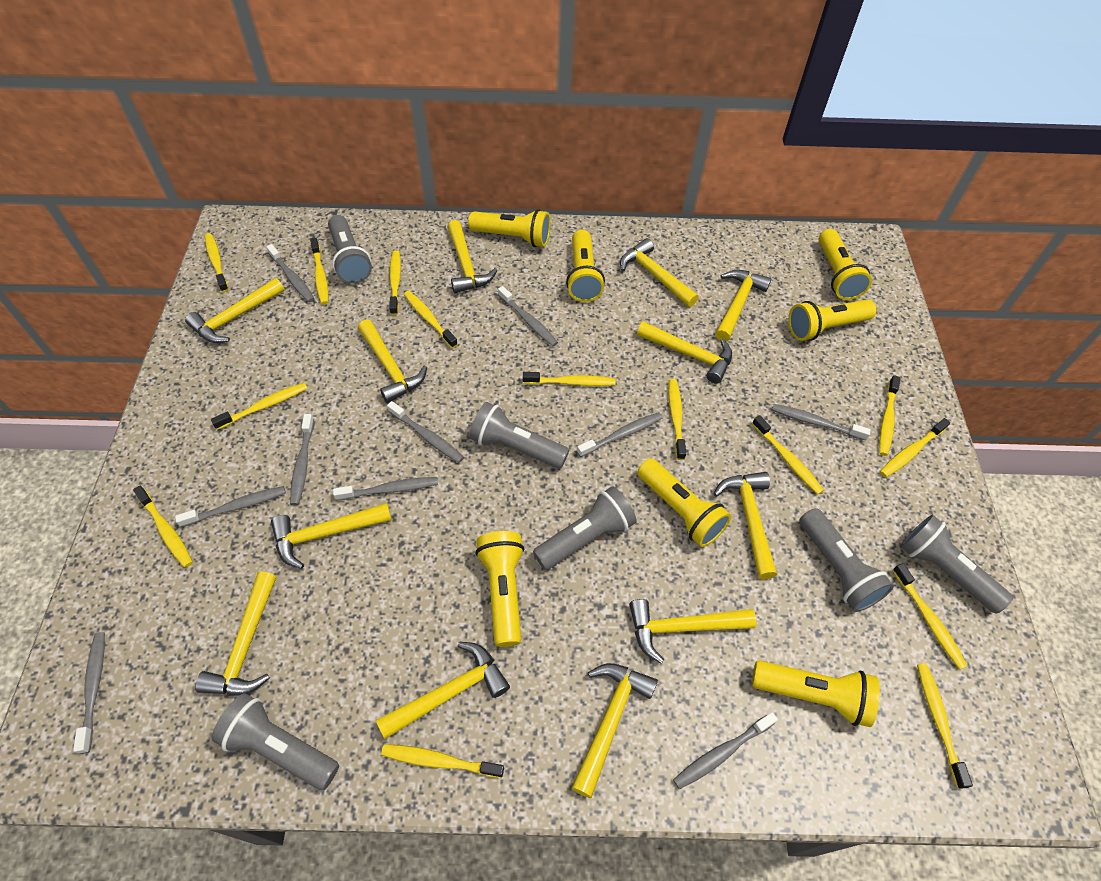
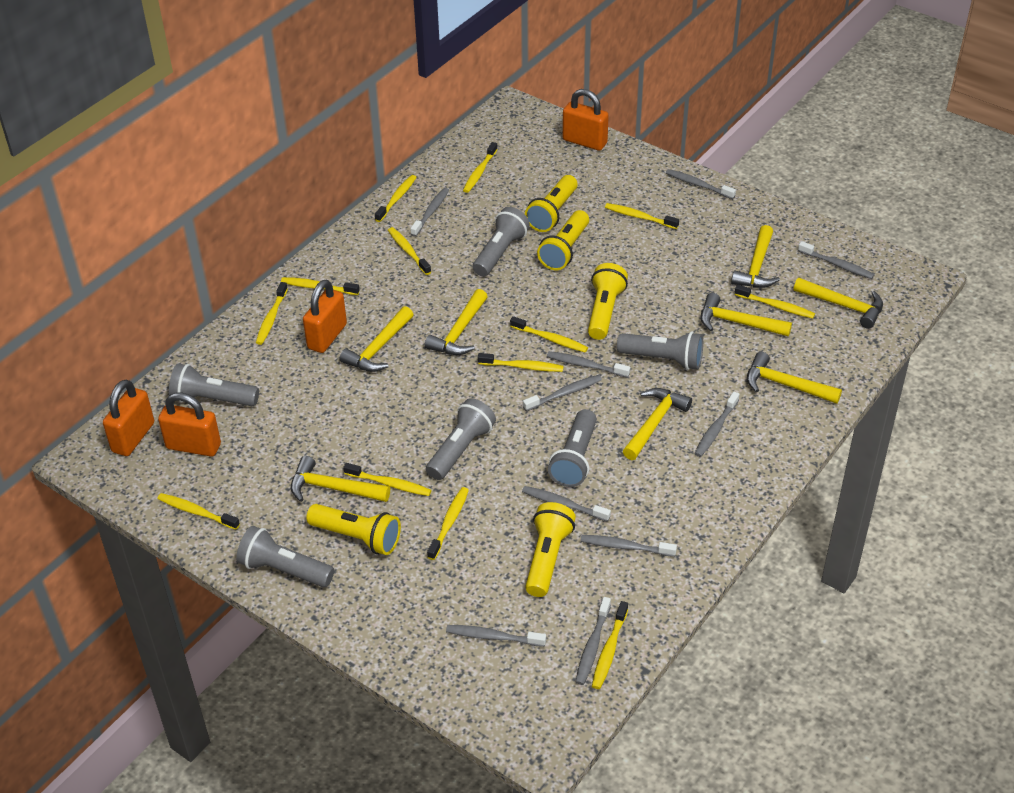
orange padlock: none = 0 -> [103,380,154,456] [158,392,221,457] [303,280,347,353] [563,89,609,151] = 4
yellow flashlight: [468,209,551,247] [475,531,524,647] [566,230,605,302] [637,458,731,547] [752,660,880,727] [788,299,876,341] [819,229,872,300] = 7 -> [306,504,401,555] [525,175,578,232] [525,502,576,597] [537,210,589,270] [588,263,628,340] = 5
yellow hammer: [185,278,284,343] [195,571,276,696] [271,503,392,569] [358,320,427,403] [376,642,510,739] [447,220,497,293] [571,663,658,798] [620,238,699,307] [629,599,756,663] [637,321,732,384] [713,472,777,579] [715,270,772,341] = 12 -> [291,456,390,502] [340,306,414,372] [425,289,488,355] [623,388,692,460] [701,293,792,337] [731,225,780,288] [747,352,842,404] [793,278,883,329] = 8
yellow toothbrush: [133,485,193,568] [205,233,229,292] [211,382,308,430] [310,238,328,304] [381,744,504,778] [389,250,401,315] [404,291,458,348] [523,372,616,386] [668,379,686,460] [752,415,824,495] [879,375,900,456] [880,418,950,477] [892,563,968,670] [917,663,973,789] = 14 -> [157,493,240,530] [256,282,288,345] [281,277,360,295] [343,463,432,496] [375,175,417,222] [388,227,431,275] [427,487,469,560] [463,142,498,193] [478,353,564,372] [510,316,588,353] [592,601,628,689] [605,203,679,229] [735,285,815,319] = 13

